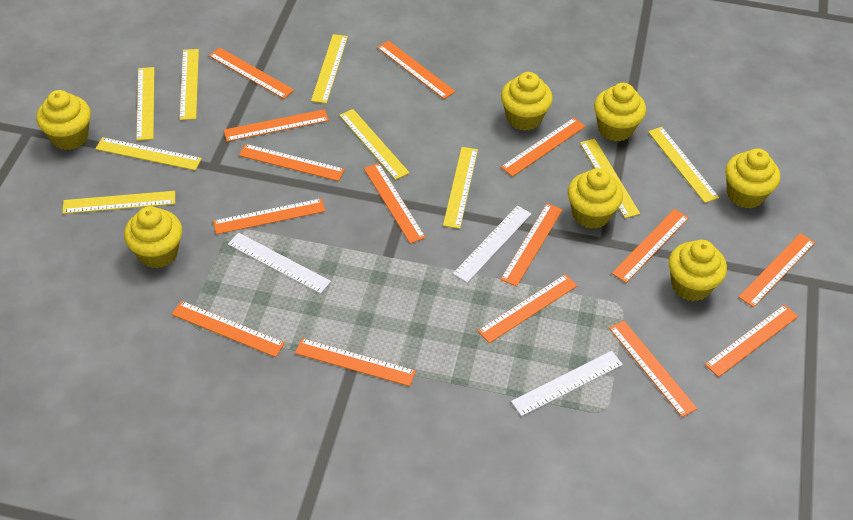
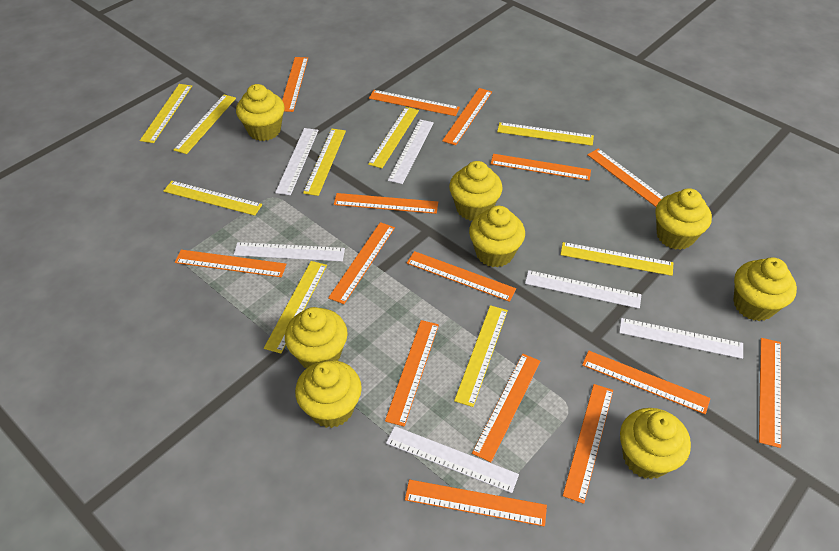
white ruler: [228,233,331,294] [453,205,532,283] [511,351,623,416] = 3 -> [234,242,345,261] [275,128,319,195] [386,426,519,493] [388,120,434,184] [525,270,641,309] [619,318,743,359] = 6
yellow cupcake: [36,90,91,150] [124,206,182,268] [501,72,553,131] [568,168,623,229] [594,83,646,142] [669,240,727,301] [725,149,780,208] = 7 -> [236,84,284,141] [285,307,348,368] [295,360,362,428] [449,161,503,221] [469,206,525,268] [620,408,691,479] [655,188,712,250] [733,257,797,321] = 8

